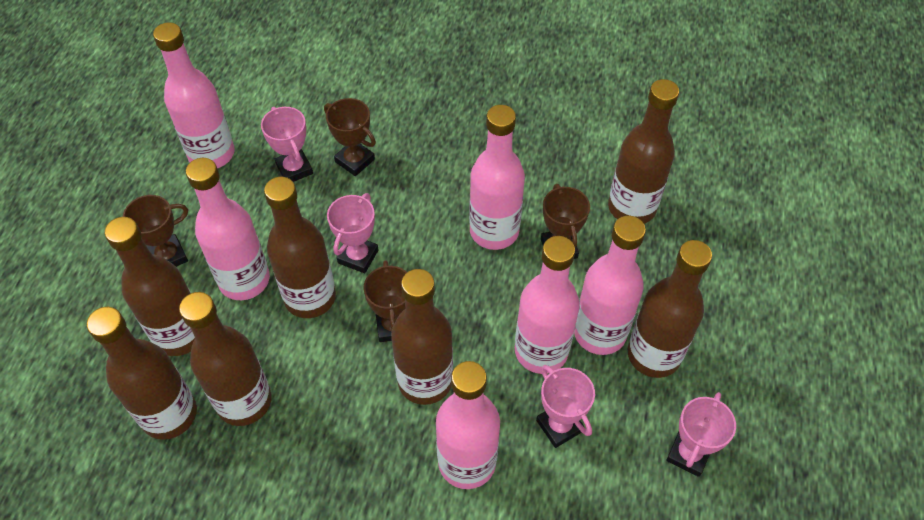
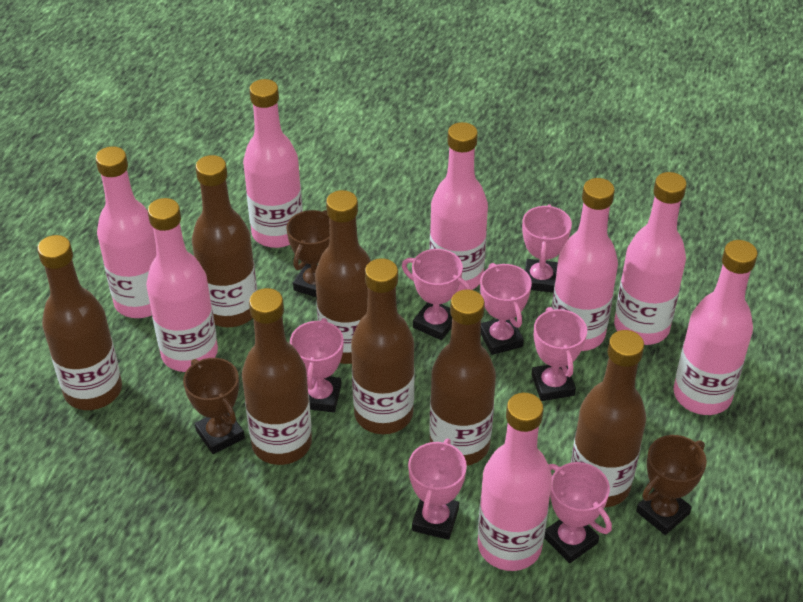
brown trophy: [123,195,188,267] [324,98,376,176] [364,261,407,342] [541,184,590,259] = 4 -> [183,358,245,454] [286,210,330,297] [636,435,707,535] = 3
pink bottle: [153,22,235,168] [186,158,270,300] [436,361,500,489] [469,105,525,250] [515,236,580,374] [574,216,646,355] = 6 -> [95,146,156,318] [146,198,218,372] [243,79,303,248] [430,122,488,292] [478,393,552,571] [552,178,618,351] [614,172,687,345] [674,240,758,415] = 8
pink trophy: [261,107,313,182] [327,193,379,273] [536,365,595,448] [666,392,736,477] = 4 -> [290,318,344,412] [402,249,472,340] [408,438,467,540] [480,263,532,355] [522,204,572,293] [531,307,587,401] [544,462,612,563] = 7

